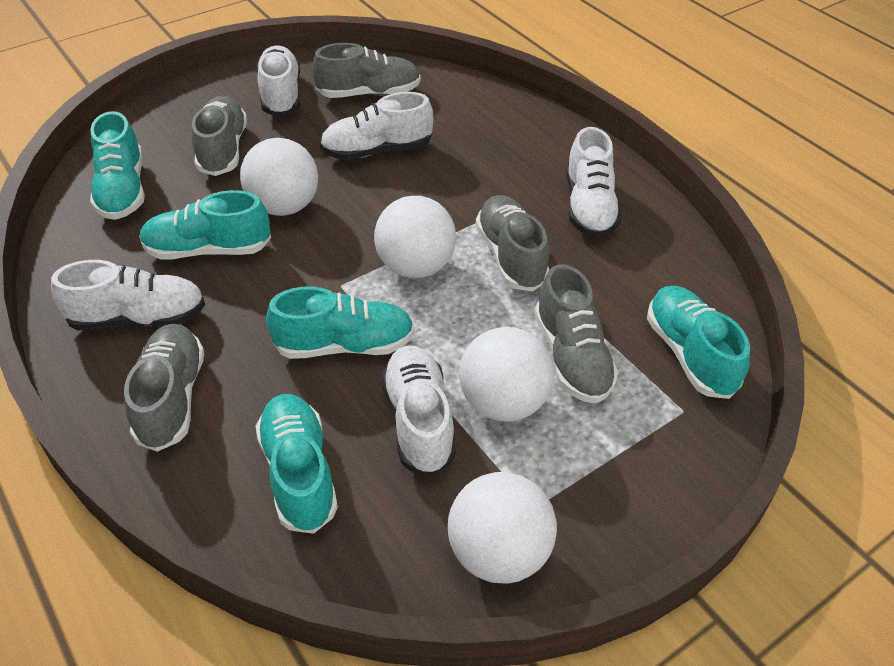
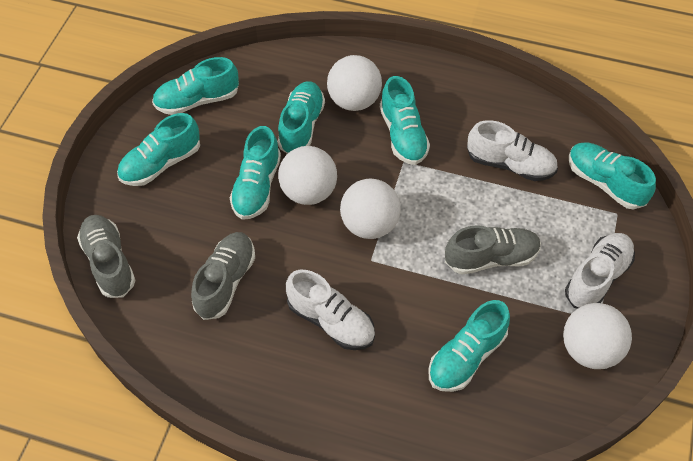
grey shoe: [124,324,204,452] [192,96,247,176] [312,43,421,98] [476,195,549,291] [535,264,618,404] = 5 -> [77,215,136,298] [191,232,255,320] [445,225,541,275] = 3
turquoise shoe: [90,111,145,220] [139,190,271,260] [255,394,338,534] [266,287,414,359] [647,286,750,399] = 5 -> [117,113,200,186] [152,57,239,115] [230,126,281,220] [278,81,325,154] [380,76,430,165] [428,300,510,392] [569,143,656,209] = 7
white shoe: [51,260,205,330] [256,45,300,116] [320,92,433,160] [381,345,456,476] [566,127,621,238] = 5 -> [286,270,375,350] [467,120,558,181] [565,233,635,309] = 3

